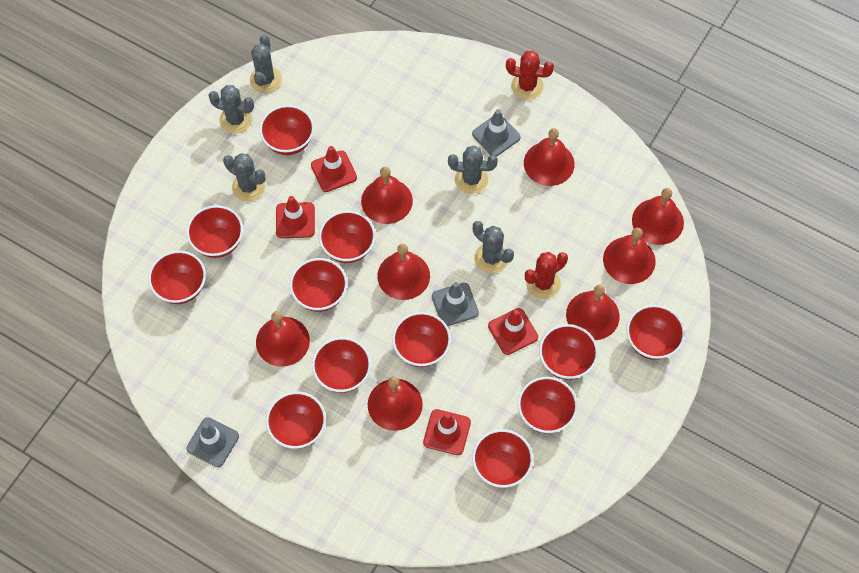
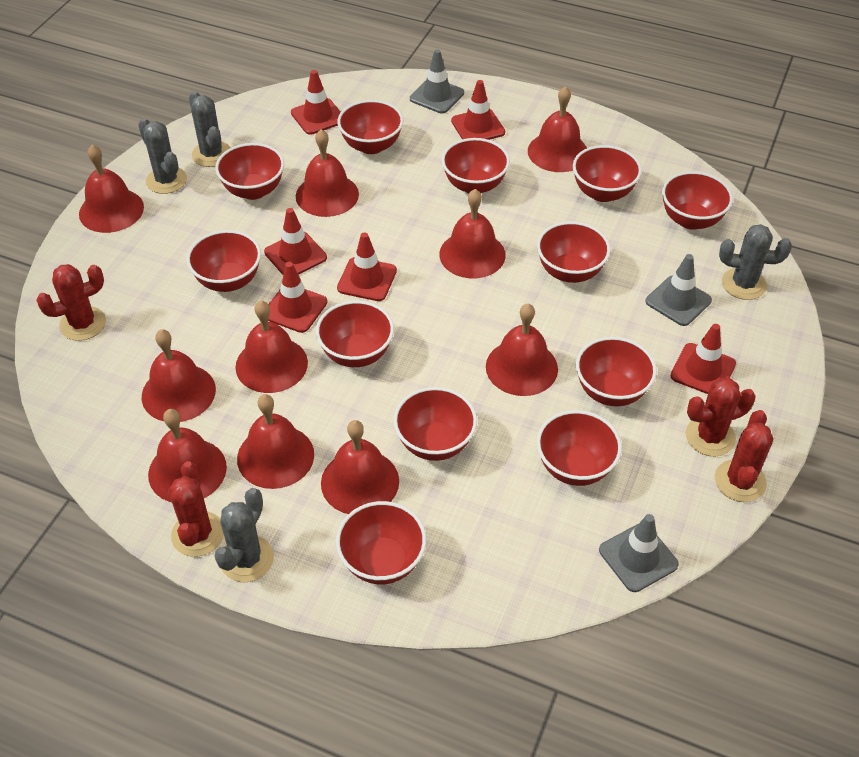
grey cactus: [208,85,254,134] [223,153,265,201] [250,35,282,93] [448,146,498,194] [473,221,514,273] = 5 -> [138,118,187,194] [189,91,231,167] [215,488,274,582] [719,224,792,300] = 4
red bell: [256,311,310,367] [361,167,413,224] [368,376,423,431] [377,244,430,300] [524,128,574,186] [566,285,620,340] [603,228,656,284] [632,188,684,245] = 8 -> [79,145,144,233] [142,329,216,422] [148,409,227,502] [235,301,308,393] [237,394,314,489] [296,129,359,217] [321,420,399,514] [439,189,506,278] [486,303,558,396] [528,86,587,172] = 10
red cactus: [506,51,554,100] [525,252,568,299] = 2 -> [36,264,106,341] [169,461,224,557] [686,378,756,456] [715,410,773,502] = 4
red traffic cone: [276,196,315,238] [311,146,357,192] [423,409,471,455] [488,308,538,355] = 4 -> [264,208,327,275] [268,262,327,333] [291,70,341,135] [337,232,397,301] [451,80,505,140] [671,324,736,394] = 6

